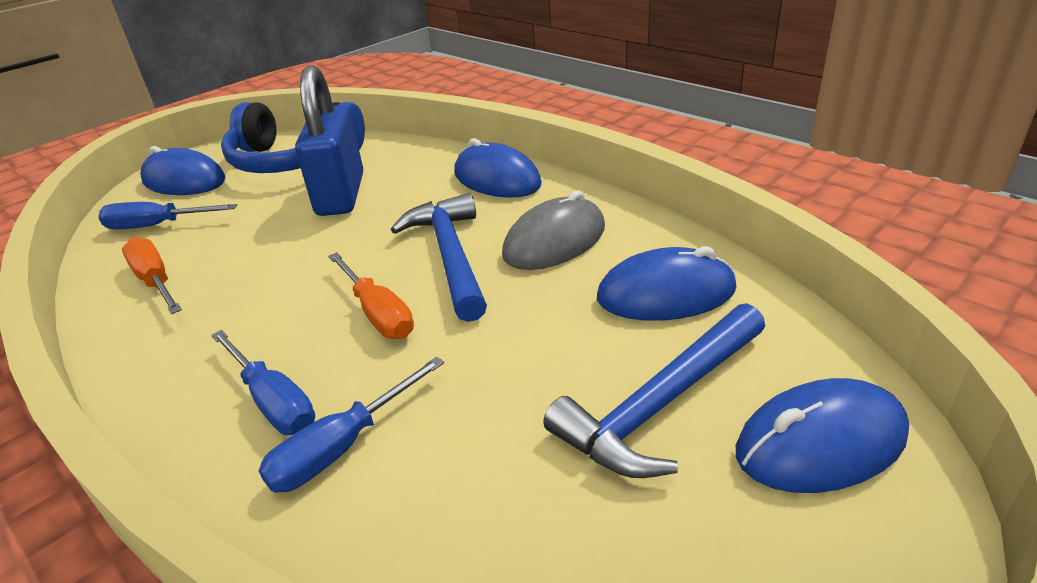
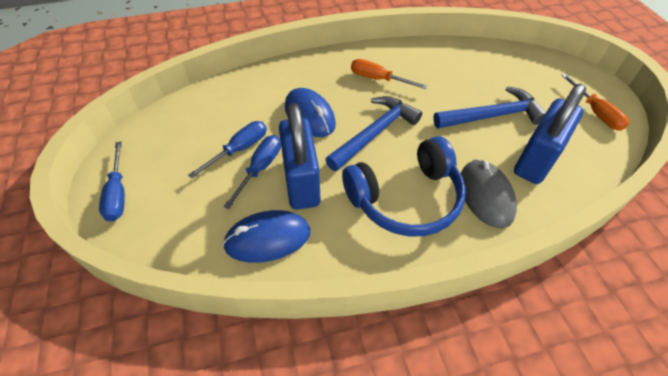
blue mouse: [140,146,225,195] [454,138,542,198] [597,246,737,321] [736,378,909,493] = 4 -> [223,210,310,263] [285,88,336,137] = 2
blue padlock: [295,65,363,216] = 1 -> [279,103,321,210] [514,84,586,184] = 2

